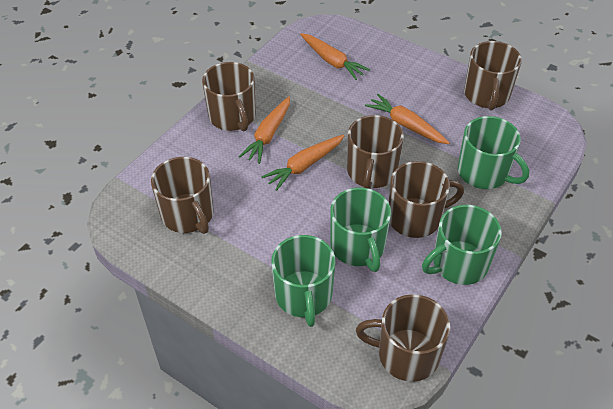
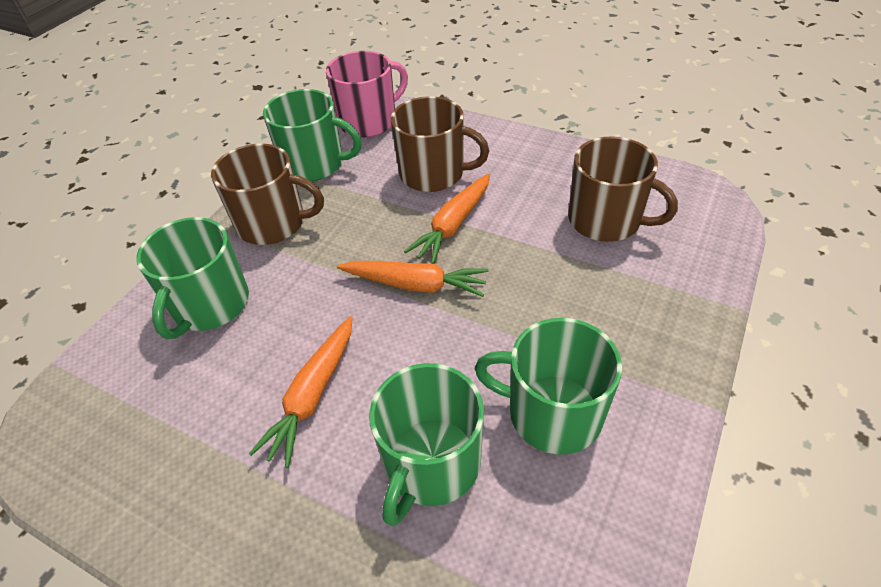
brown mug: [151,157,214,234] [202,62,256,131] [347,115,404,189] [356,294,450,382] [389,161,464,238] [464,41,522,110] = 6 -> [211,143,324,245] [391,96,489,192] [568,136,678,242] = 3
orange carrot: [239,97,290,164] [261,135,345,191] [300,33,370,80] [365,94,450,144] = 4 -> [249,316,353,468] [337,261,489,297] [404,173,490,264] = 3
pink mug: none = 0 -> [326,51,408,137] = 1

